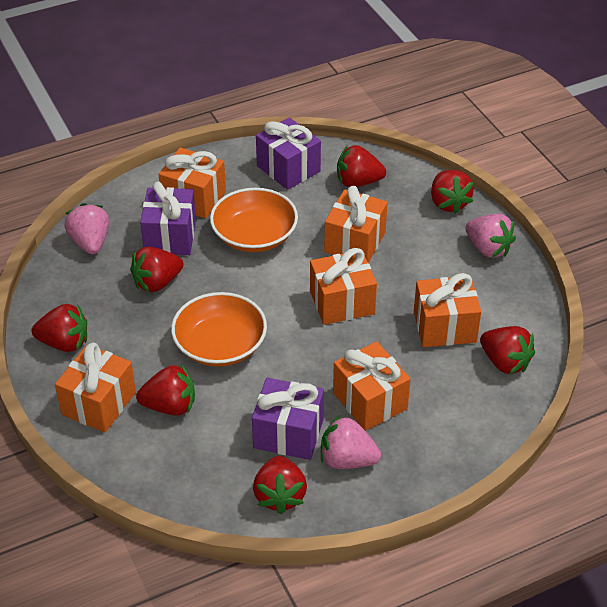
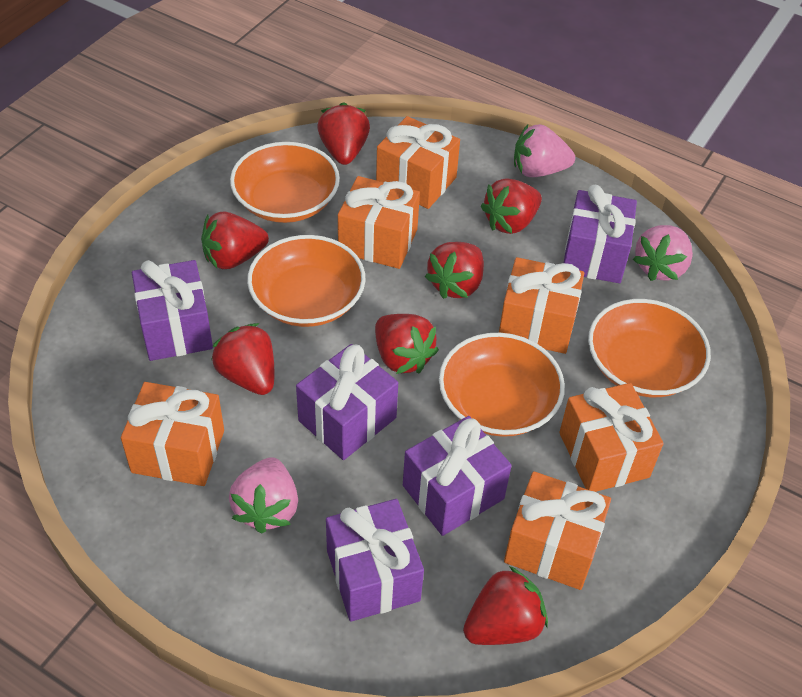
orange bowl: [171,292,267,367] [210,188,298,252] = 2 -> [230,142,340,223] [247,235,365,327] [439,333,565,437] [588,299,711,397] = 4
purple gift: [140,182,196,255] [252,378,324,460] [256,117,321,190] = 3 -> [132,260,213,361] [296,344,398,460] [326,499,424,622] [403,416,512,536] [564,185,637,283] = 5

